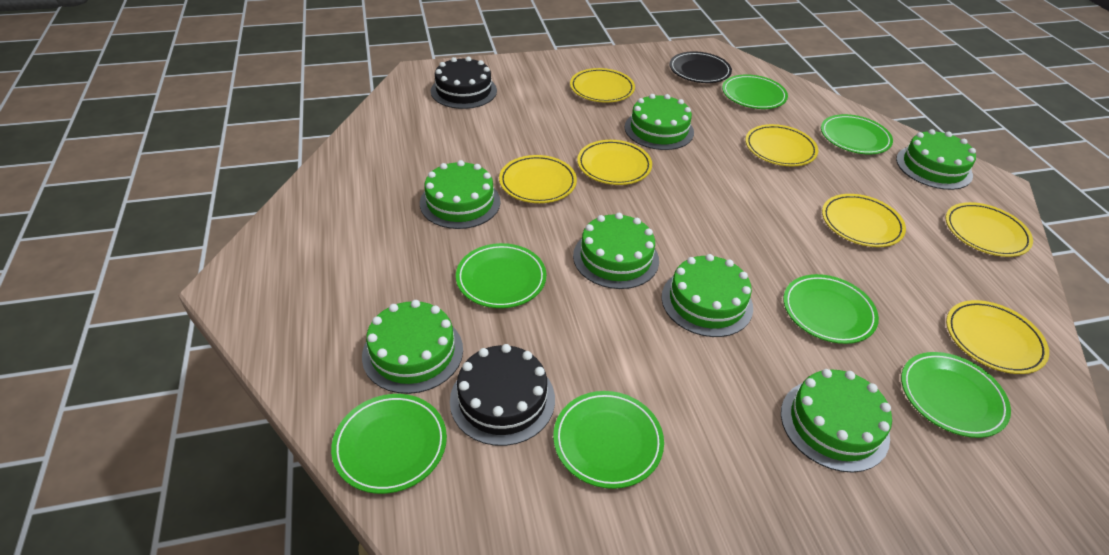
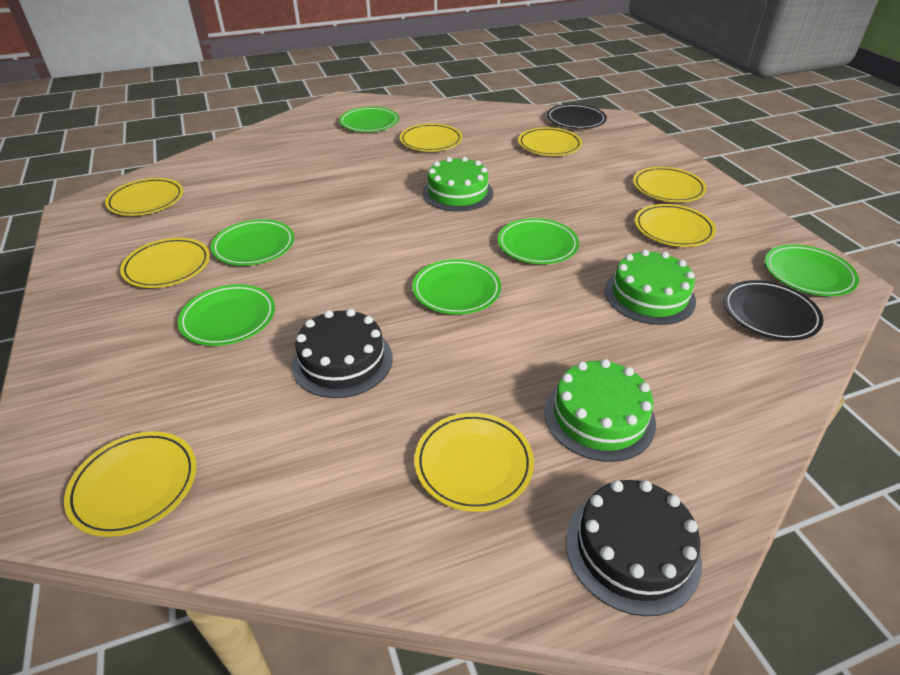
black plate: [669,51,732,83] = 1 -> [547,104,607,129] [723,280,823,341] = 2
green cake: [362,300,463,394] [420,160,501,229] [573,213,659,289] [624,94,694,150] [662,254,753,337] [781,369,892,473] [896,129,976,190] = 7 -> [422,157,493,212] [544,359,656,462] [604,249,696,325] = 3
green plate: [331,394,447,494] [456,243,546,308] [553,391,664,489] [722,74,788,109] [783,274,879,344] [821,114,893,154] [901,352,1011,438] = 7 -> [178,284,275,346] [211,219,294,266] [339,107,399,132] [412,259,501,315] [498,218,579,264] [765,244,859,296] = 6
yellow plate: [499,155,577,203] [570,68,635,103] [577,140,652,185] [745,124,818,166] [822,194,906,247] [946,202,1033,257] [946,300,1049,374] = 7 -> [64,431,196,537] [105,178,183,216] [120,238,210,288] [400,123,462,152] [415,413,534,512] [518,127,582,156] [633,167,707,202] [635,204,716,247] = 8

